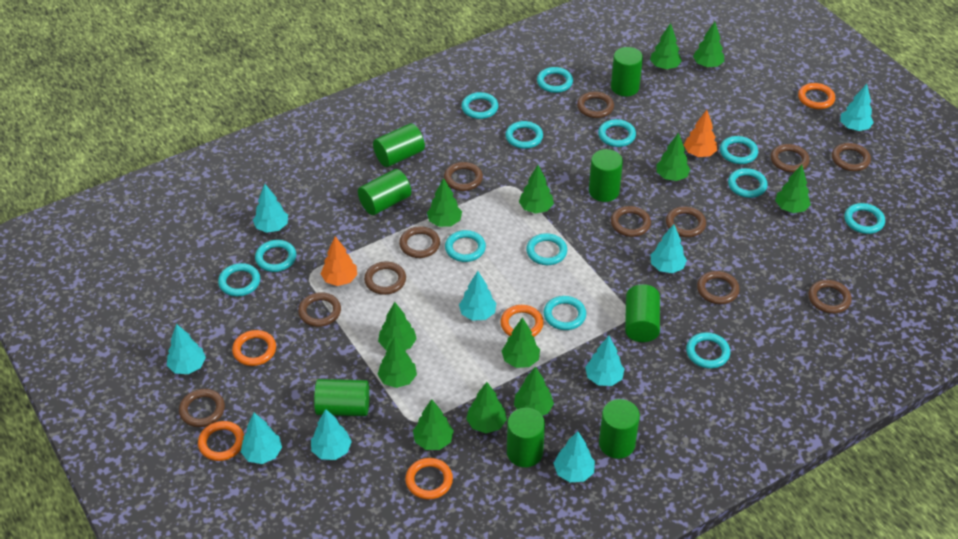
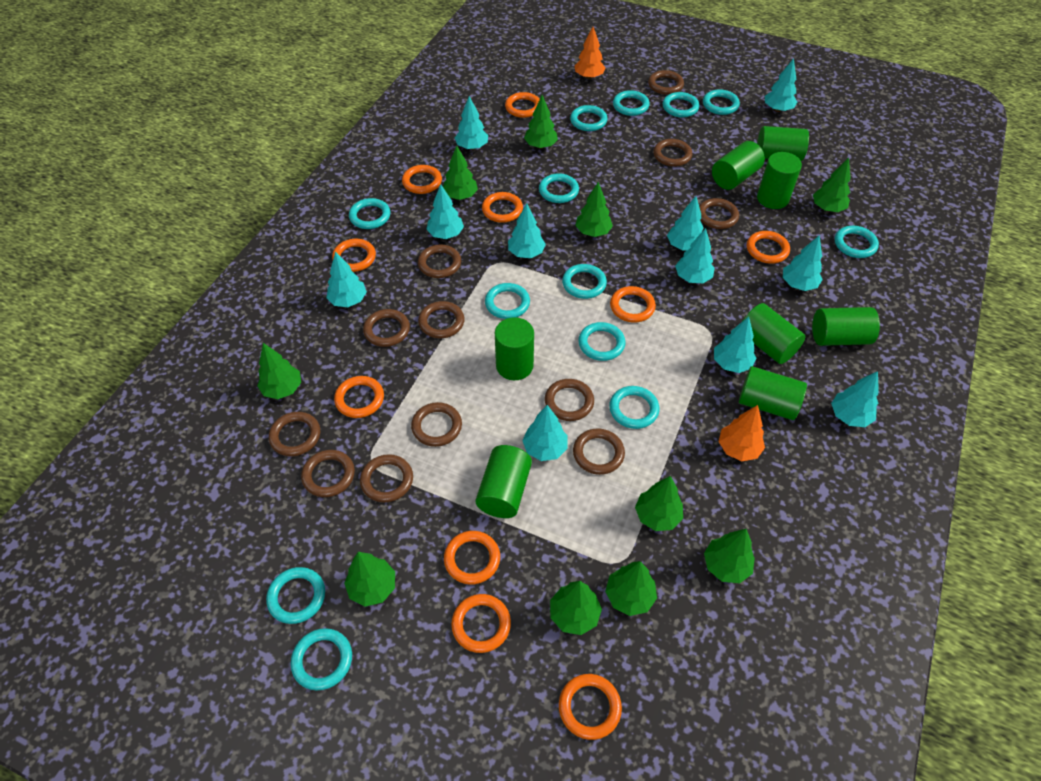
green tree: [377,337,417,388] [378,302,417,350] [413,399,454,450] [427,178,462,227] [466,382,507,433] [502,317,540,368] [514,366,554,416] [519,165,554,214] [650,23,682,69] [656,133,690,181] [693,22,724,67] [775,165,811,213] = 12 -> [257,343,301,399] [344,552,395,607] [443,145,478,200] [524,95,558,148] [550,581,602,635] [575,182,613,237] [605,561,657,616] [635,476,683,531] [704,529,755,583] [813,158,850,212] = 10
orange ring: [198,421,244,461] [232,330,276,366] [405,458,453,500] [500,305,544,337] [798,83,835,109] = 5 -> [332,239,376,272] [334,376,384,418] [402,165,442,194] [444,531,500,585] [451,594,511,653] [482,192,523,223] [505,92,540,118] [559,674,622,740] [610,286,656,323] [747,231,790,264] = 10
turquoise tree: [167,324,206,374] [241,413,282,464] [253,184,288,233] [311,409,352,460] [459,271,496,321] [553,431,595,482] [585,336,624,386] [651,224,687,273] [840,84,874,131] = 9 -> [326,251,367,307] [426,184,464,239] [455,96,488,150] [508,203,546,258] [522,405,568,461] [667,196,704,250] [675,228,714,283] [714,317,756,373] [765,58,797,112] [783,235,823,291] [831,371,879,427] = 11

